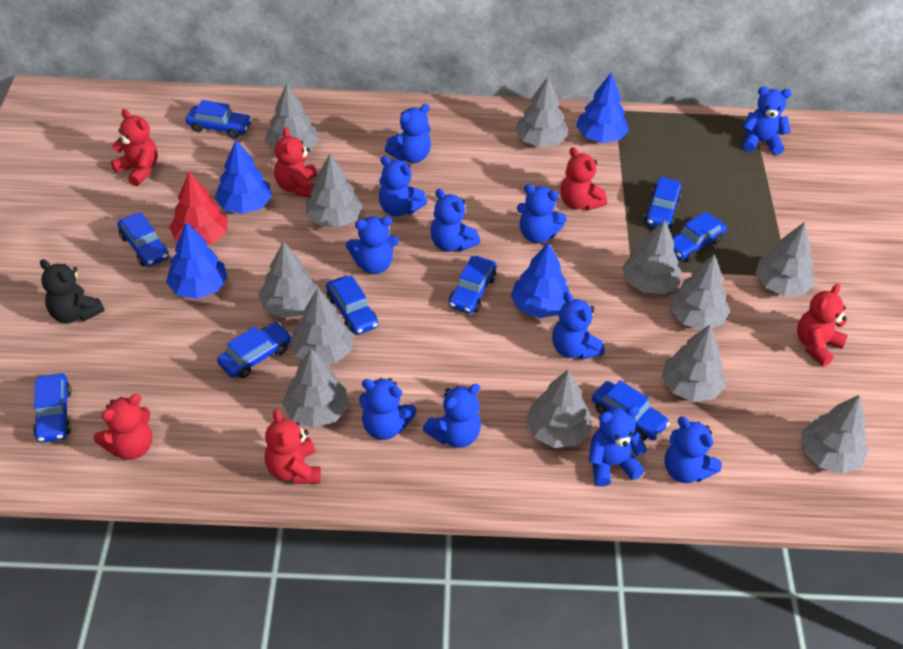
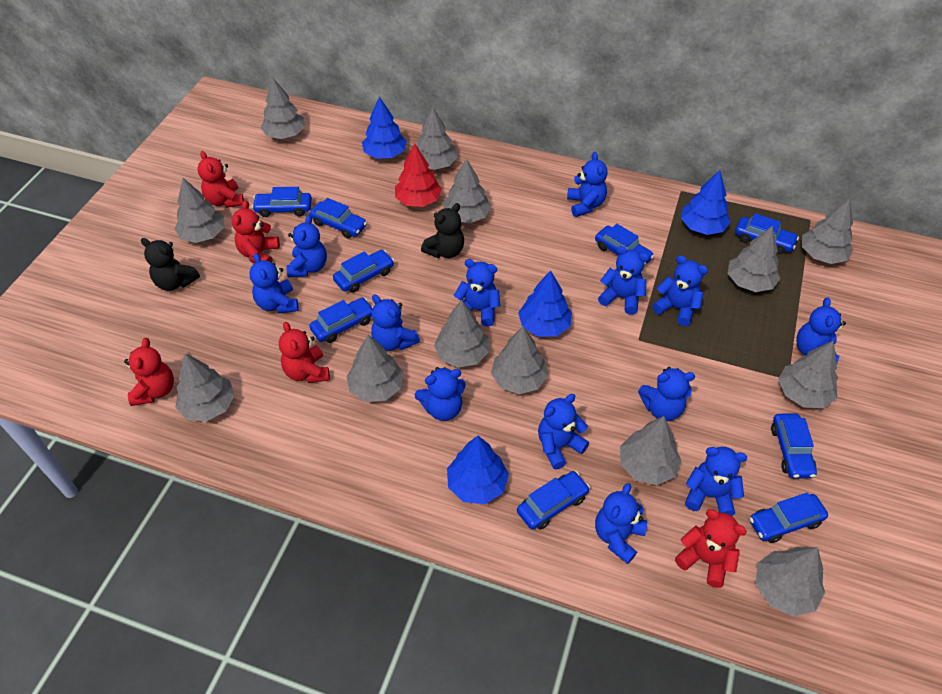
black teddy bear: [40,259,105,323] = 1 -> [141,238,200,291] [421,203,464,258] = 2
blue teddy bear: [346,216,399,274] [359,378,417,440] [379,156,427,217] [385,104,431,163] [423,384,481,448] [431,189,480,252] [517,184,567,243] [552,292,605,360] [589,406,647,487] [665,416,722,483] [742,86,792,155] = 11 -> [249,253,299,314] [286,215,327,278] [371,294,420,351] [415,367,466,421] [454,259,500,326] [538,394,589,469] [567,152,608,217] [595,483,647,564] [598,246,649,315] [638,367,695,421] [652,255,708,326] [685,447,747,516] [796,297,846,363] = 13
grey tree: [258,241,319,318] [265,84,319,152] [282,348,349,428] [290,288,353,364] [306,153,362,227] [515,77,568,147] [525,369,591,448] [622,220,681,294] [662,325,726,402] [670,254,730,330] [755,222,815,296] [801,395,869,474] = 12 -> [174,178,224,243] [175,353,235,421] [261,77,305,139] [346,334,404,402] [417,107,458,170] [434,300,489,368] [443,159,491,223] [491,326,548,394] [620,416,681,485] [728,226,781,292] [756,547,825,617] [778,341,838,408] [802,198,853,264] = 13
red teddy bear: [94,394,152,460] [111,109,158,186] [265,409,321,484] [274,127,317,197] [561,147,607,211] [797,284,848,367] = 6 -> [124,338,174,406] [197,151,244,208] [232,200,280,263] [279,322,330,383] [675,509,747,588] = 5

